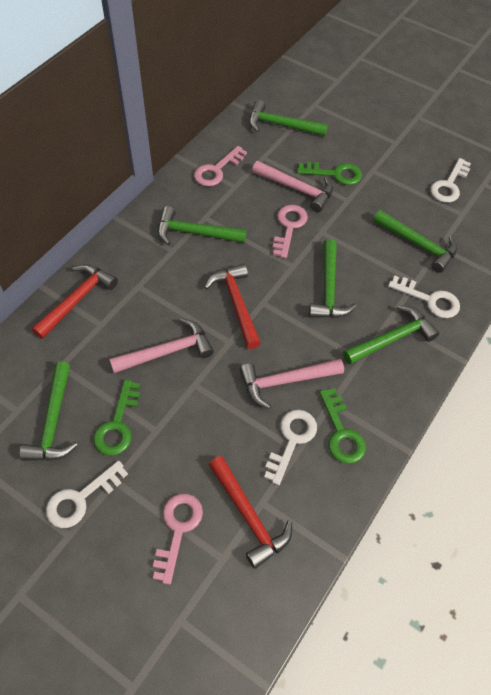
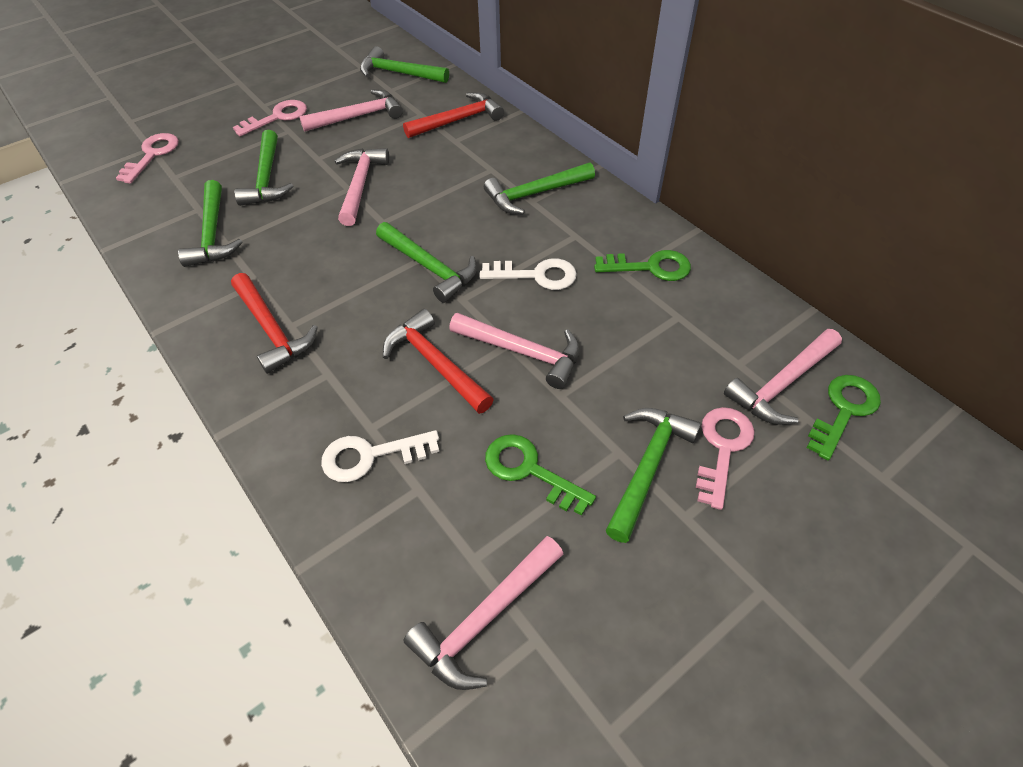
pink hammer: [109,318,214,373] [239,359,344,409] [252,161,333,212] = 3 -> [299,90,403,132] [334,148,389,226] [404,536,563,690] [449,313,580,389] [724,329,842,425] = 5
white key: [46,461,128,528] [264,410,317,485] [388,276,460,318] [430,158,471,203] = 4 -> [321,430,439,482] [480,258,577,290] = 2

